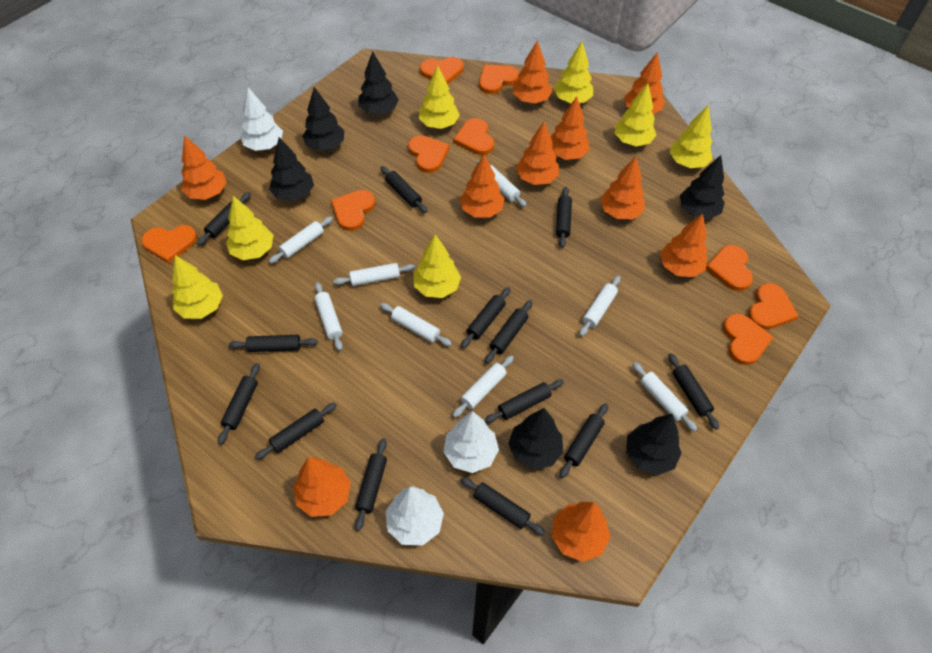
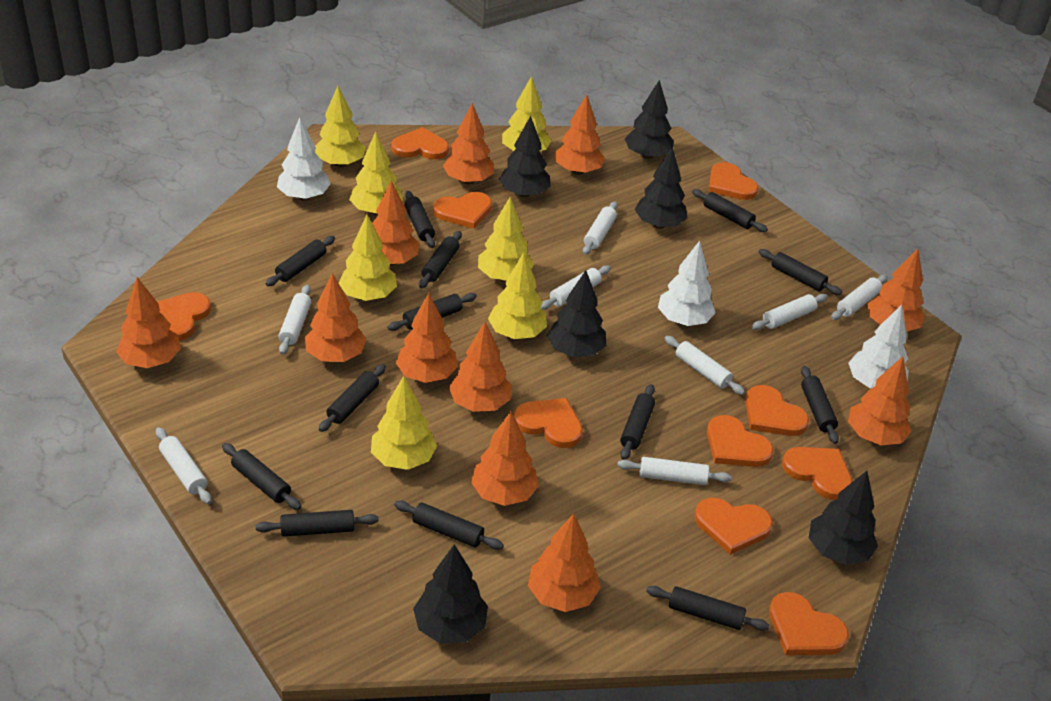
orange heart: [141,225,197,263] [331,190,375,231] [408,136,450,173] [420,57,464,84] [453,118,494,155] [479,65,519,94] [706,245,753,291] [723,314,774,365] [748,283,799,330] = 9 -> [157,292,211,341] [391,127,449,159] [433,192,492,229] [514,398,583,448] [694,498,773,555] [707,415,774,467] [709,162,759,200] [745,385,809,436] [769,592,849,655] [782,447,852,500] = 10
orange tree: [181,135,227,200] [293,457,351,517] [460,154,505,218] [513,40,552,103] [516,122,559,185] [551,96,589,160] [551,502,611,562] [600,156,645,219] [624,52,665,114] [660,214,707,277] = 10 -> [116,277,181,368] [305,273,366,362] [372,181,419,265] [396,293,458,383] [443,103,494,184] [449,322,512,412] [471,411,539,506] [528,513,601,612] [555,94,605,175] [848,356,912,445] [867,248,925,332] = 11

